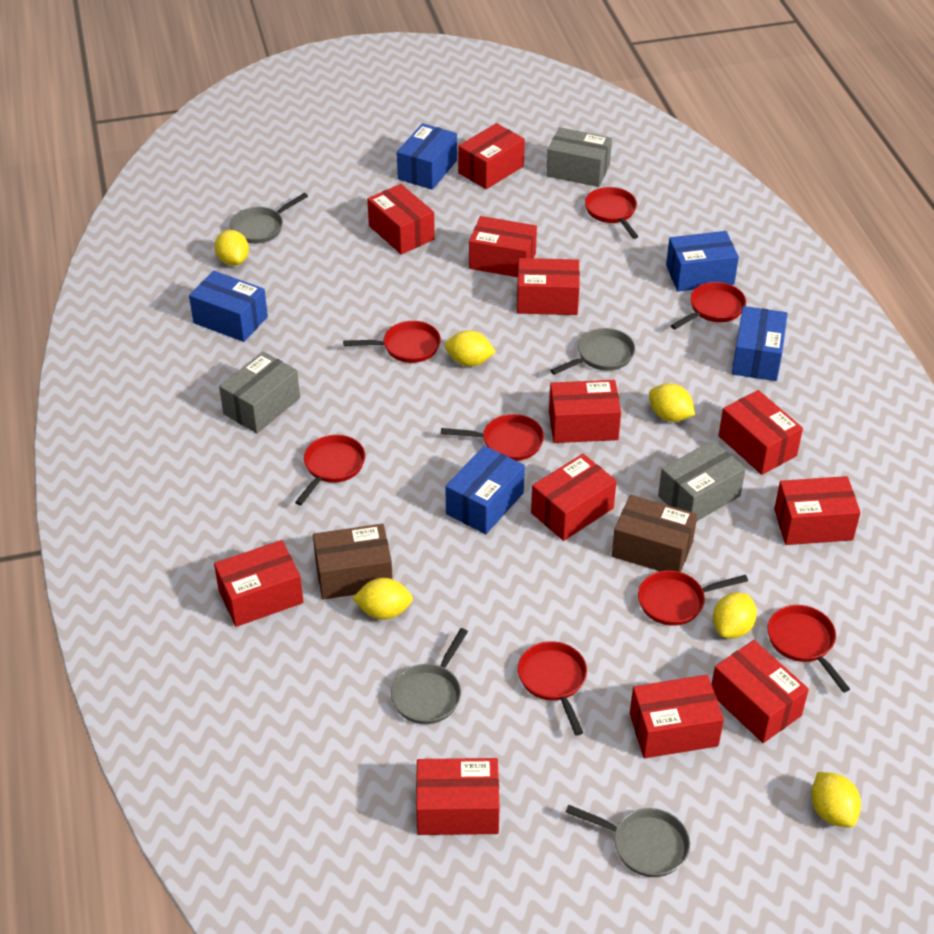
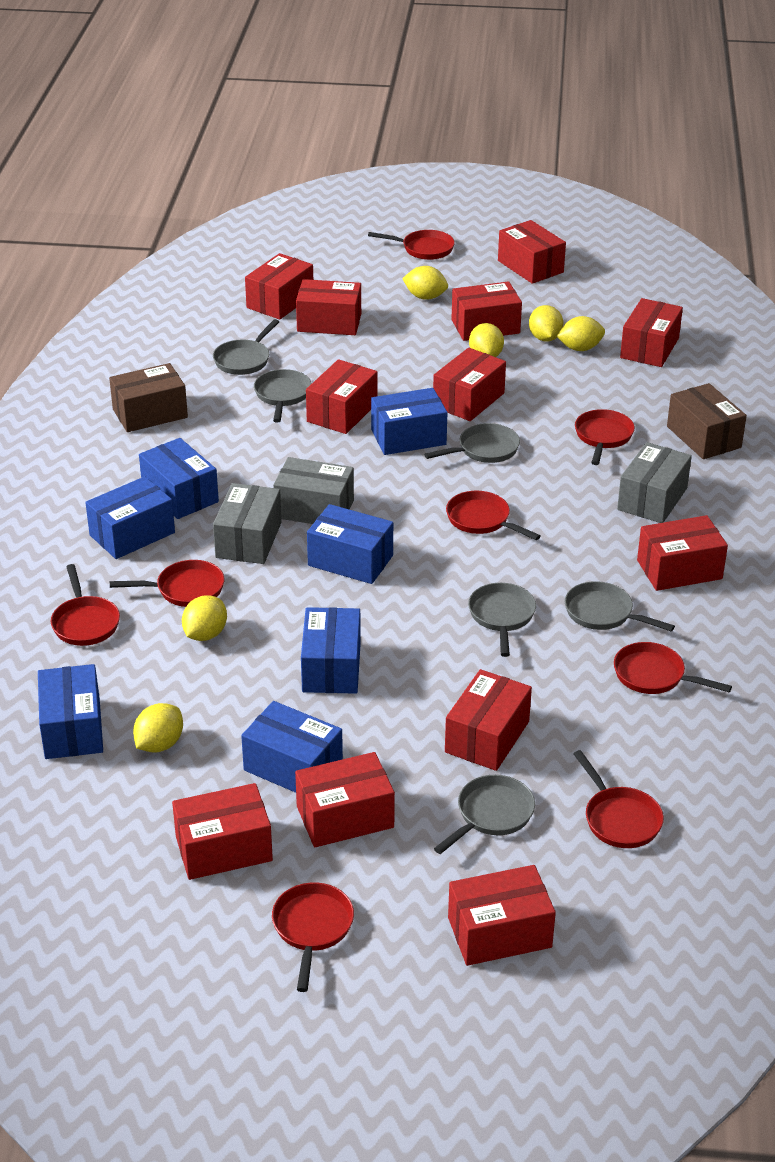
blue box: [189,271,268,342] [397,123,457,190] [445,446,525,534] [666,231,739,292] [732,306,788,381] = 5 -> [38,664,103,759] [85,476,175,559] [139,438,219,519] [241,701,343,793] [301,607,361,694] [307,504,393,584] [371,388,447,455] = 7
grey pan: [230,193,308,244] [391,628,468,724] [550,328,635,375] [566,805,690,877] = 4 -> [213,319,279,375] [254,369,312,423] [424,423,520,463] [434,775,535,854] [468,583,536,657] [565,581,675,632] = 6

